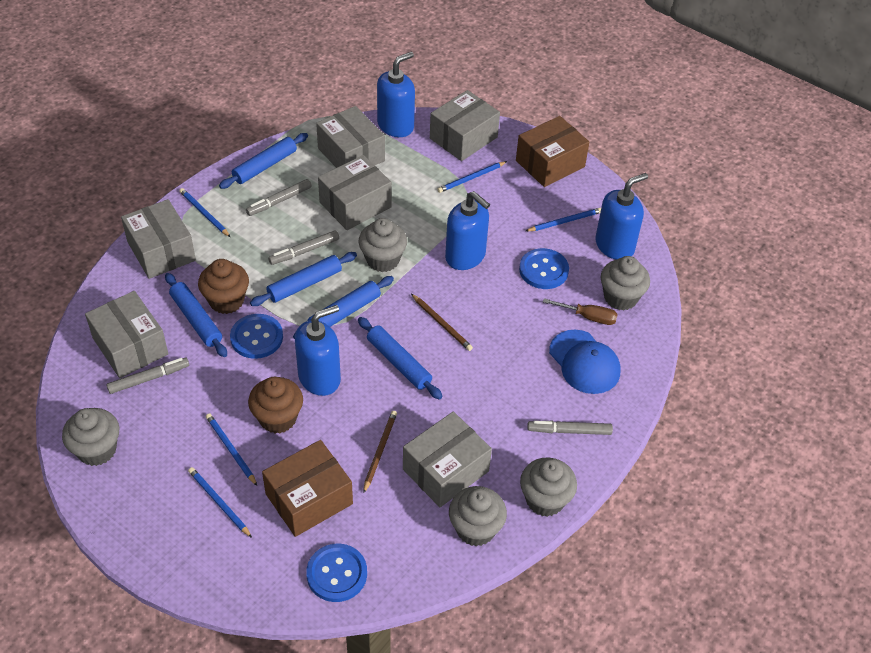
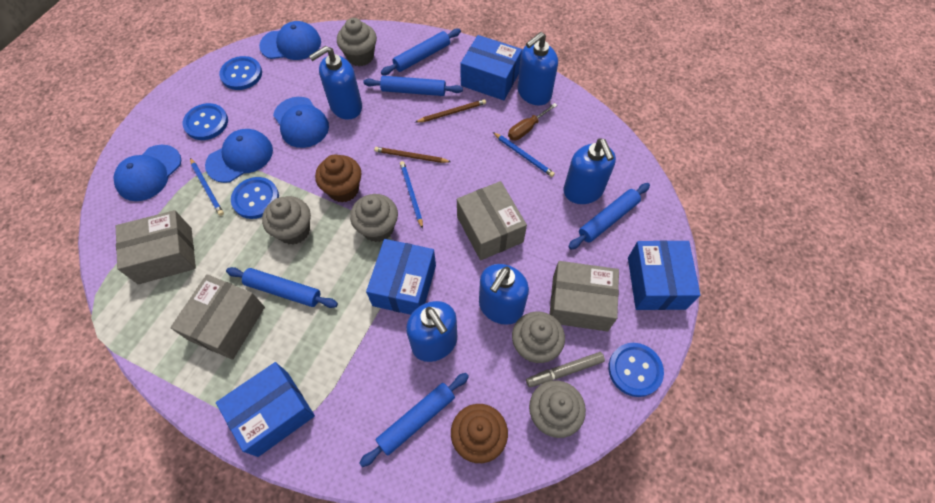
blue box: none = 0 -> [216,362,315,457] [366,239,436,315] [460,35,522,100] [628,240,701,310] = 4
blue button: [230,314,283,359] [306,543,367,602] [519,248,569,289] = 3 -> [183,103,228,140] [219,56,262,90] [231,177,279,219] [608,343,664,397] = 4
blue cap: [549,330,620,394] = 1 -> [113,145,181,201] [205,129,273,183] [259,21,321,60] [273,97,329,148] = 4
blue pencil: [179,188,230,237] [188,467,252,538] [206,413,257,486] [437,161,507,193] [526,208,601,231] = 5 -> [190,158,224,216] [400,161,423,229] [493,132,555,177] = 3
blue soap dispenser: [295,305,341,396] [377,52,415,137] [445,191,490,270] [595,173,648,260] = 4 -> [309,46,362,120] [406,301,457,362] [479,264,529,325] [517,32,558,105] [564,138,616,204] = 5
brown box: [262,440,353,537] [516,116,589,187] = 2 -> none = 0
grey box: [85,291,168,378] [121,199,196,279] [316,106,385,168] [318,155,392,230] [403,412,492,507] [430,90,500,161] = 6 -> [116,210,196,284] [170,274,265,360] [457,181,527,260] [550,261,619,331] = 4
grey marker: [106,357,189,394] [246,179,312,216] [268,230,339,265] [527,421,613,435] = 4 -> [526,352,605,387] = 1

